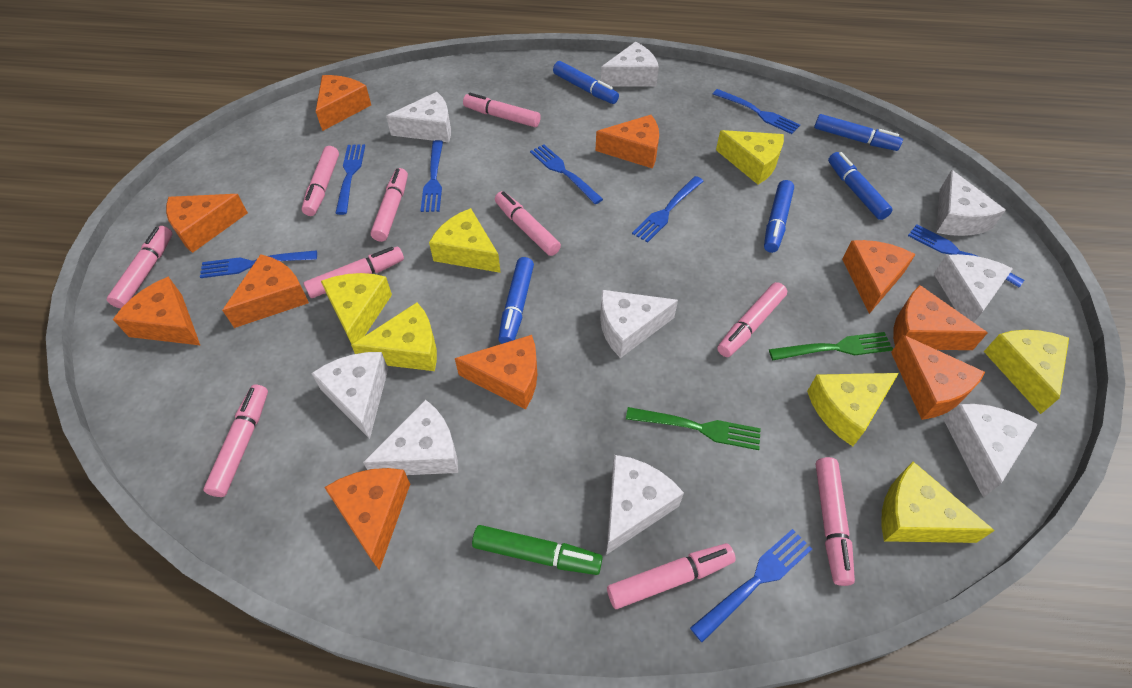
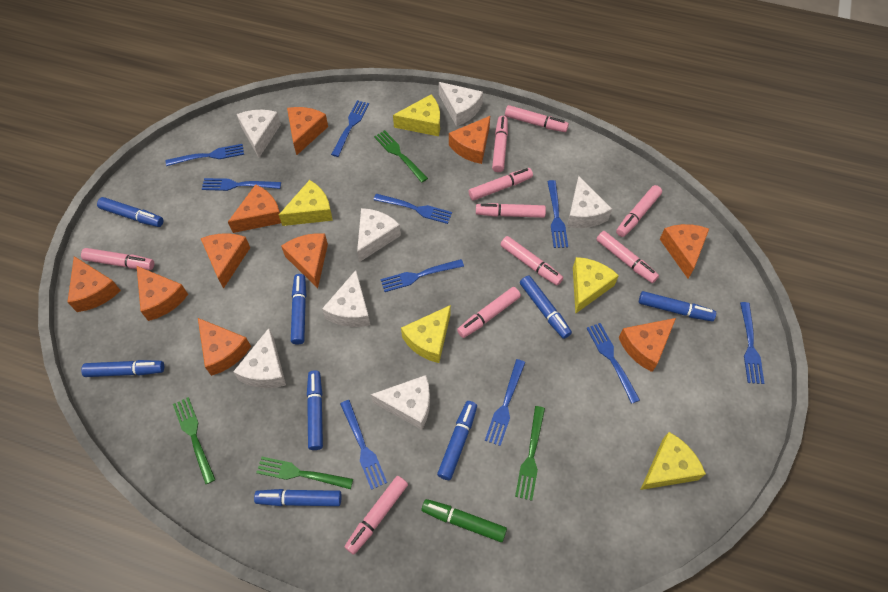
blue fork: [200,250,317,278] [335,144,365,215] [421,140,443,212] [530,144,603,204] [632,176,704,243] [690,529,812,642] [713,89,800,134] [908,224,1024,287] = 8 -> [166,144,244,166] [202,178,281,191] [331,100,369,157] [340,400,387,490] [374,194,452,224] [381,259,464,292] [485,359,526,446] [547,180,568,248] [586,323,640,404] [740,302,764,384] = 10
blue marker: [498,257,534,344] [553,61,619,104] [764,180,794,253] [814,114,903,151] [828,152,892,220] = 5 -> [81,360,164,377] [97,197,163,227] [254,489,341,506] [291,274,306,344] [307,370,323,450] [437,401,477,480] [520,275,572,339] [639,291,716,321] = 8
green fork: [626,407,761,450] [769,332,893,360] = 2 -> [173,397,216,484] [256,457,353,489] [374,130,428,183] [515,406,545,501] = 4
white cheese: [311,352,388,439] [363,399,458,475] [386,92,451,142] [600,290,678,358] [601,42,659,86] [606,455,684,555] [934,254,1013,322] [936,170,1006,236] [944,404,1038,497] = 9 -> [233,328,286,388] [237,110,281,158] [322,270,370,327] [357,208,401,262] [371,375,430,430] [439,82,483,126] [567,176,612,228] = 7
yellow cheese: [321,273,392,344] [351,302,437,371] [429,208,501,273] [716,130,784,184] [807,373,899,446] [881,462,995,543] [984,330,1069,414] = 7 -> [279,180,333,226] [393,94,440,136] [401,305,451,363] [573,257,619,314] [640,432,706,490] = 5

